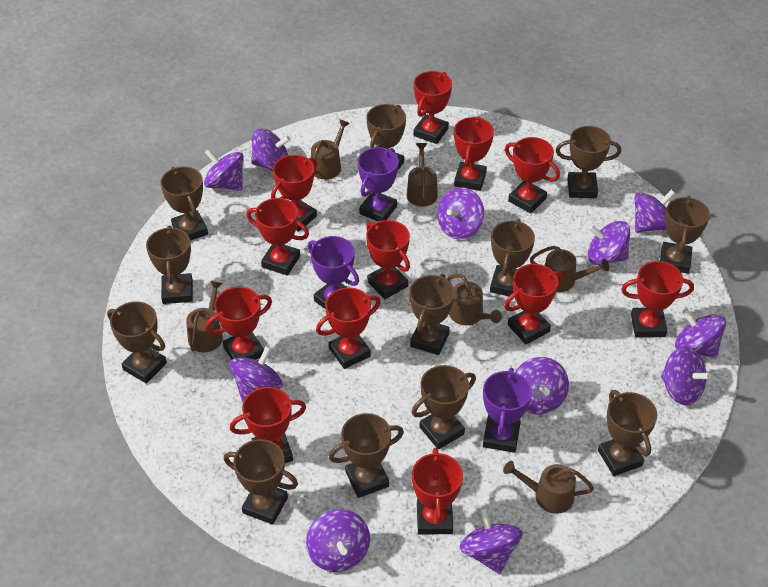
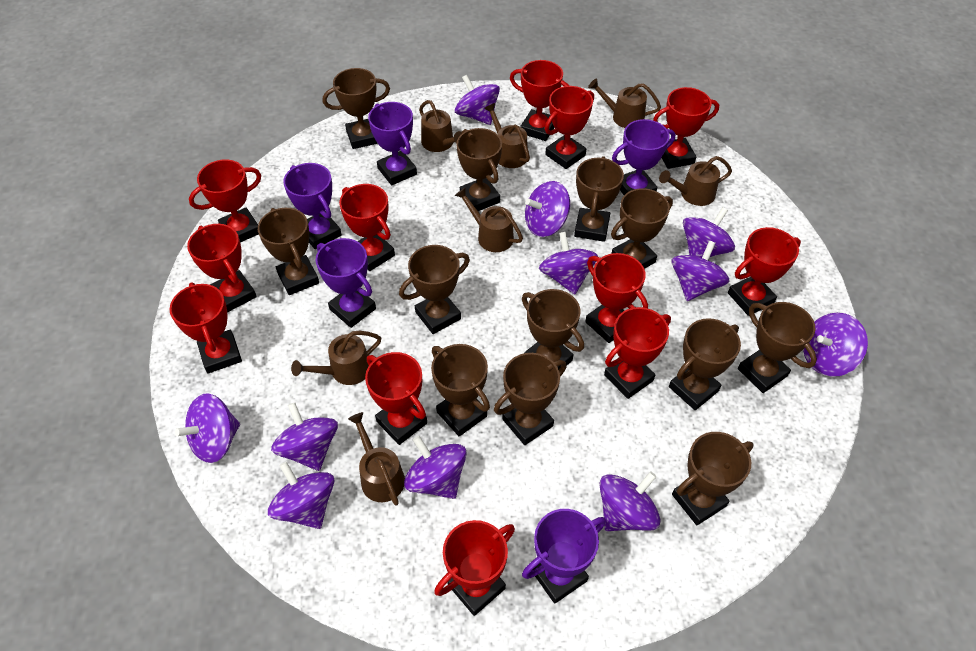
brown watering can: [186,281,223,353] [311,119,350,180] [406,143,438,207] [447,274,502,325] [503,461,594,514] [530,246,609,292] = 6 -> [291,331,381,385] [348,412,405,506] [419,100,462,152] [455,187,523,252] [484,103,530,168] [588,78,661,128] [659,156,732,206] = 7
purple trophy: [308,236,359,309] [358,147,399,222] [483,368,532,453] = 3 -> [283,163,342,249] [316,238,376,328] [368,102,417,185] [522,509,606,604] [612,119,675,195] = 5

